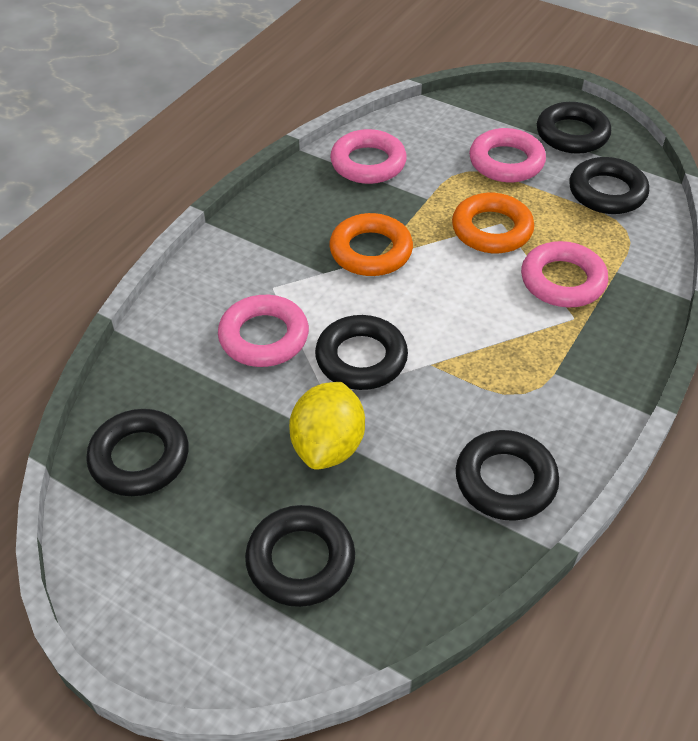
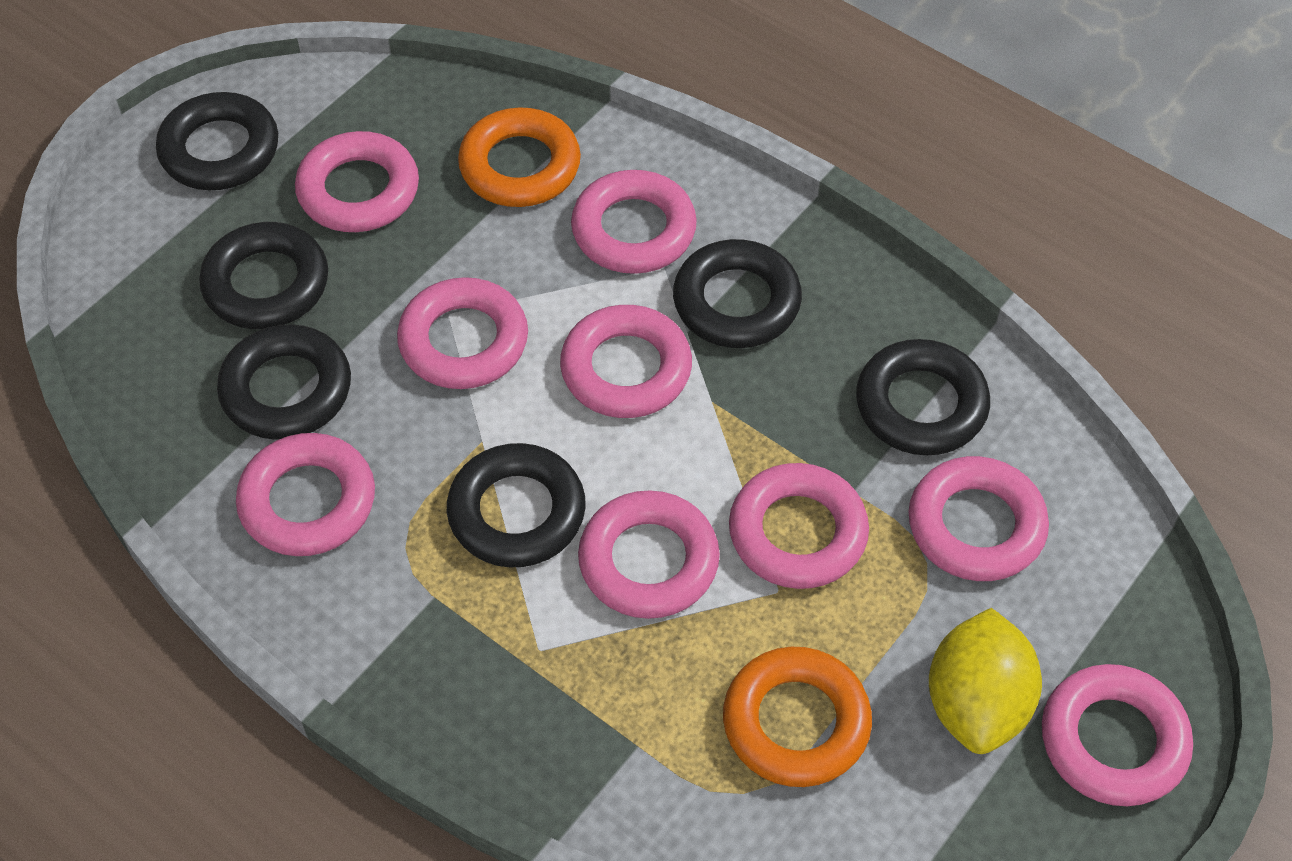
pink ring: [218,295,309,367] [330,129,407,184] [469,128,546,182] [521,241,608,307] = 4 -> [236,433,375,556] [295,131,419,232] [397,277,528,389] [560,305,692,418] [571,170,697,274] [578,490,720,619] [729,463,869,589] [909,456,1049,581] [1042,664,1193,806] = 9

